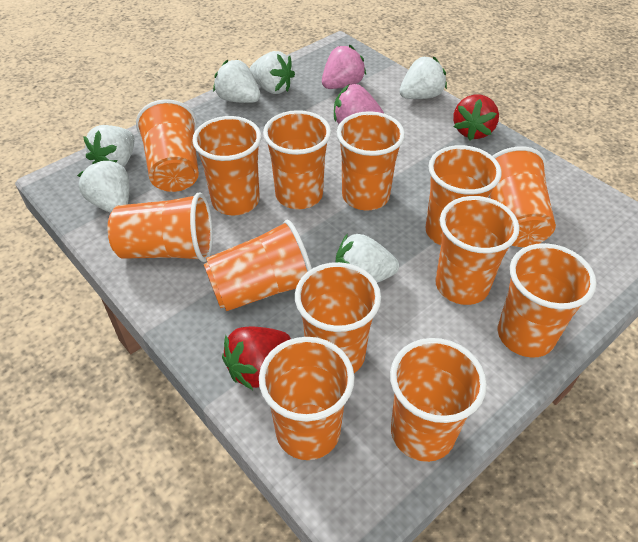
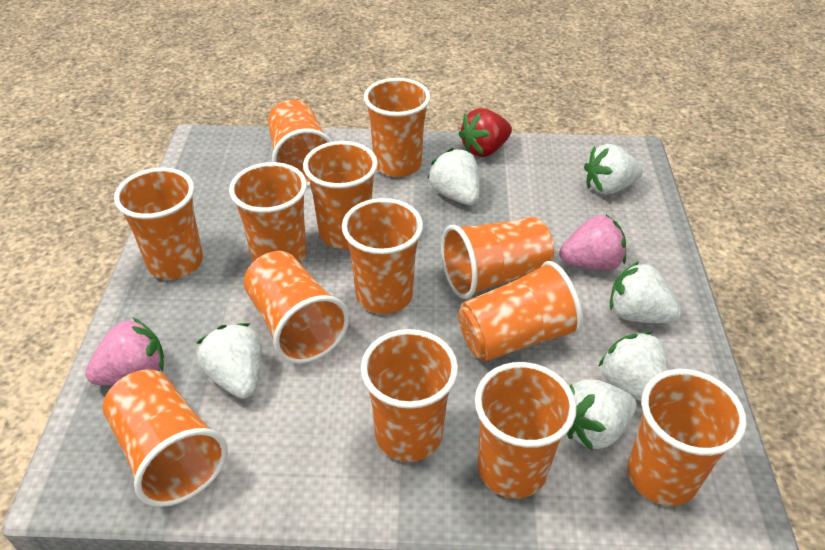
red strawberry: [222,327,291,390] [453,94,499,141] = 2 -> [459,108,512,157] = 1

